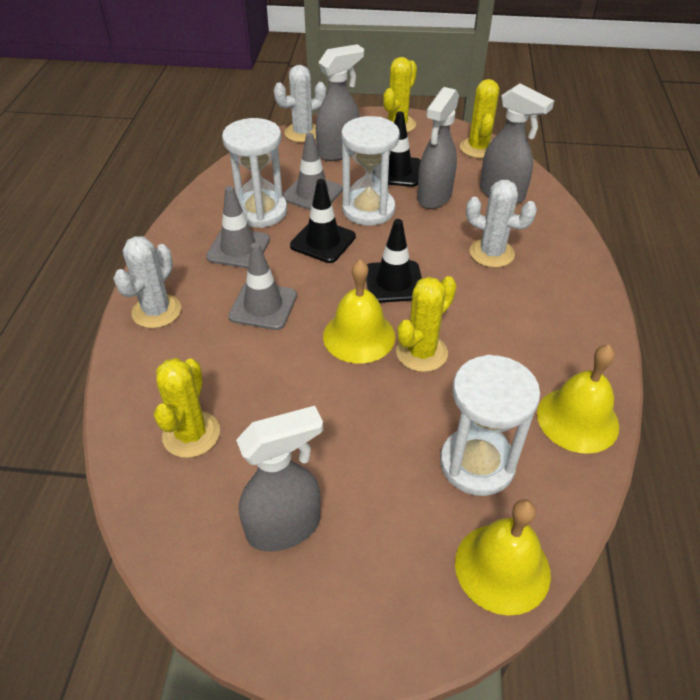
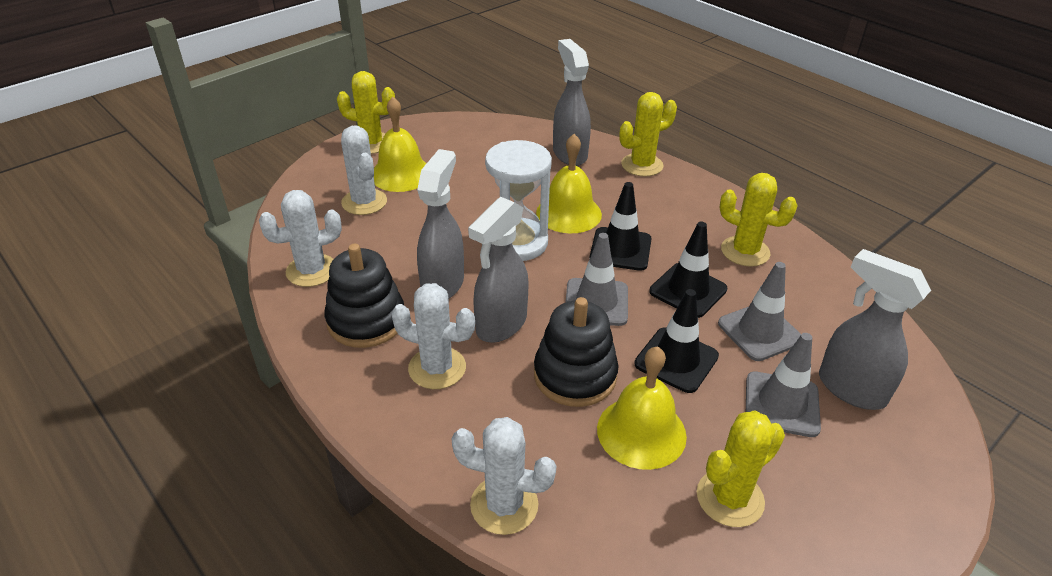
black stacking toy: none = 0 -> [325,244,404,348] [534,297,618,407] = 2
white cactus: [113,236,181,328] [274,65,326,143] [466,180,537,268] = 3 -> [259,190,342,287] [341,125,387,215] [391,283,475,389] [452,417,556,535] = 4
white hourglass: [222,118,287,228] [341,116,400,226] [440,355,540,496] = 3 -> [485,140,552,261] = 1

